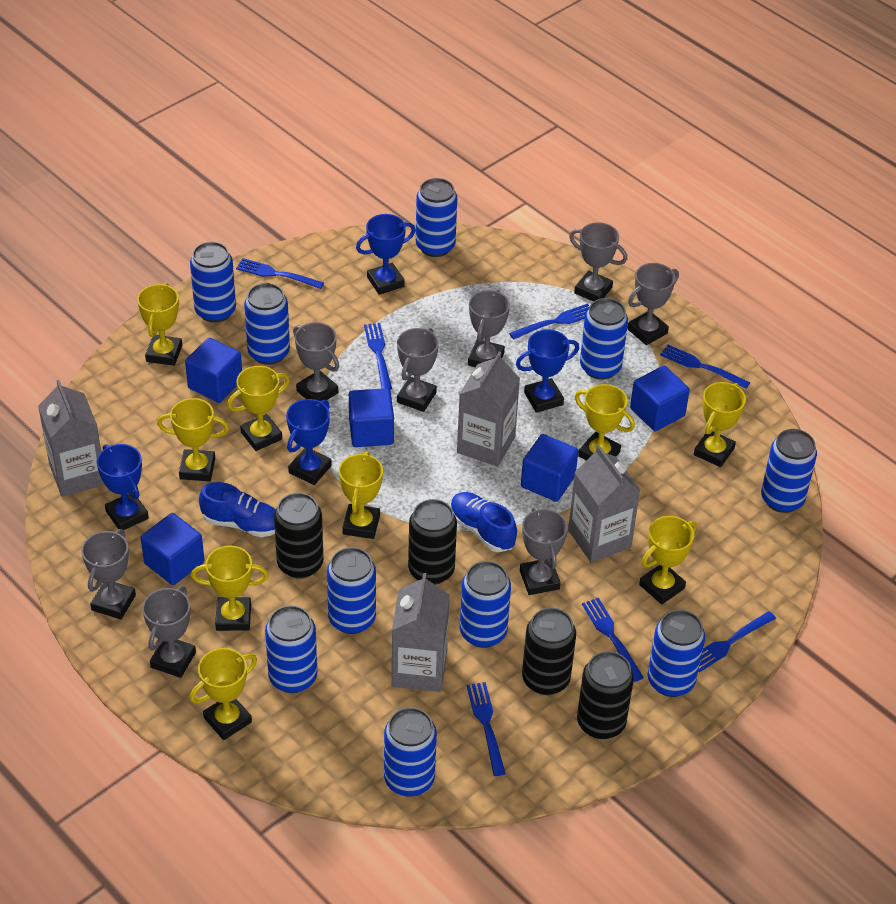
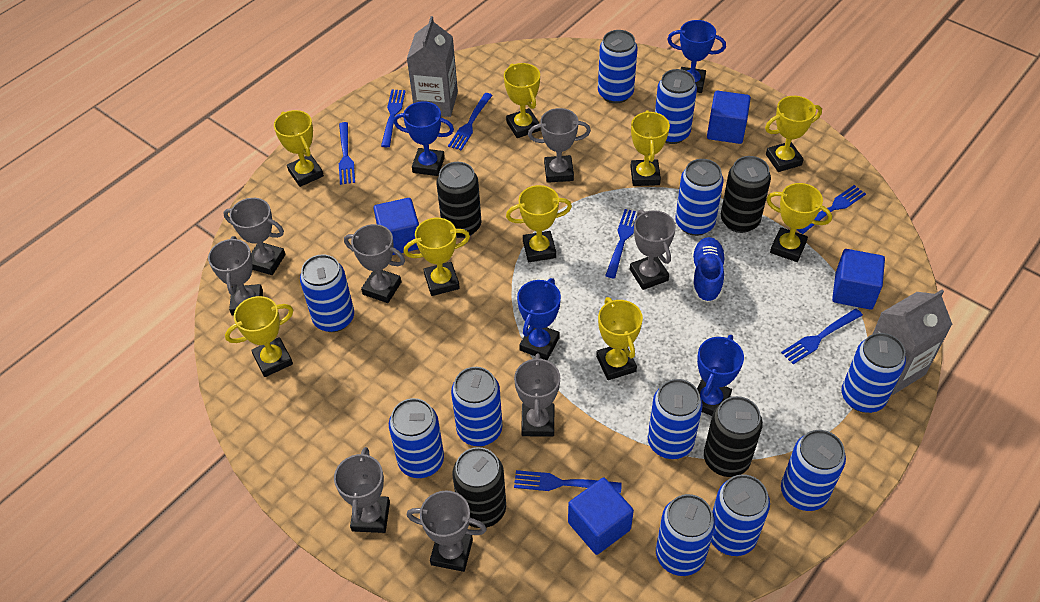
blue can: [190,242,236,323] [244,283,290,365] [265,605,317,693] [327,547,376,634] [384,707,437,797] [416,178,457,257] [460,561,511,648] [580,298,628,380] [647,610,705,697] [761,429,817,513] = 10 -> [300,254,354,332] [389,398,444,478] [451,367,502,446] [598,30,638,104] [648,379,703,459] [655,69,697,144] [656,494,715,576] [675,159,724,236] [711,474,770,556] [781,430,846,511] [841,333,906,413] = 11
blue cube: [141,513,204,585] [185,338,242,403] [349,388,394,447] [521,434,579,502] [630,366,690,431] = 5 -> [374,198,419,255] [568,478,634,555] [707,91,751,144] [832,249,885,310] = 4
blue shoe: [199,482,276,537] [450,492,517,552] = 2 -> [691,237,725,302] = 1
grey carton: [38,380,105,497] [392,573,450,692] [457,351,520,467] [568,445,641,563] = 4 -> [407,16,458,117] [873,290,953,395] = 2

